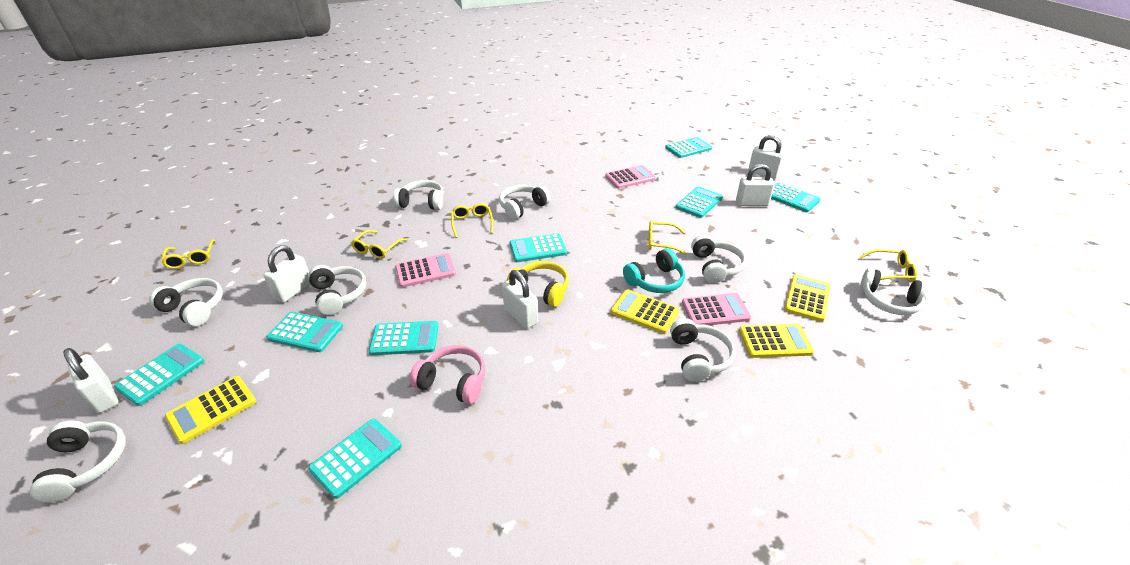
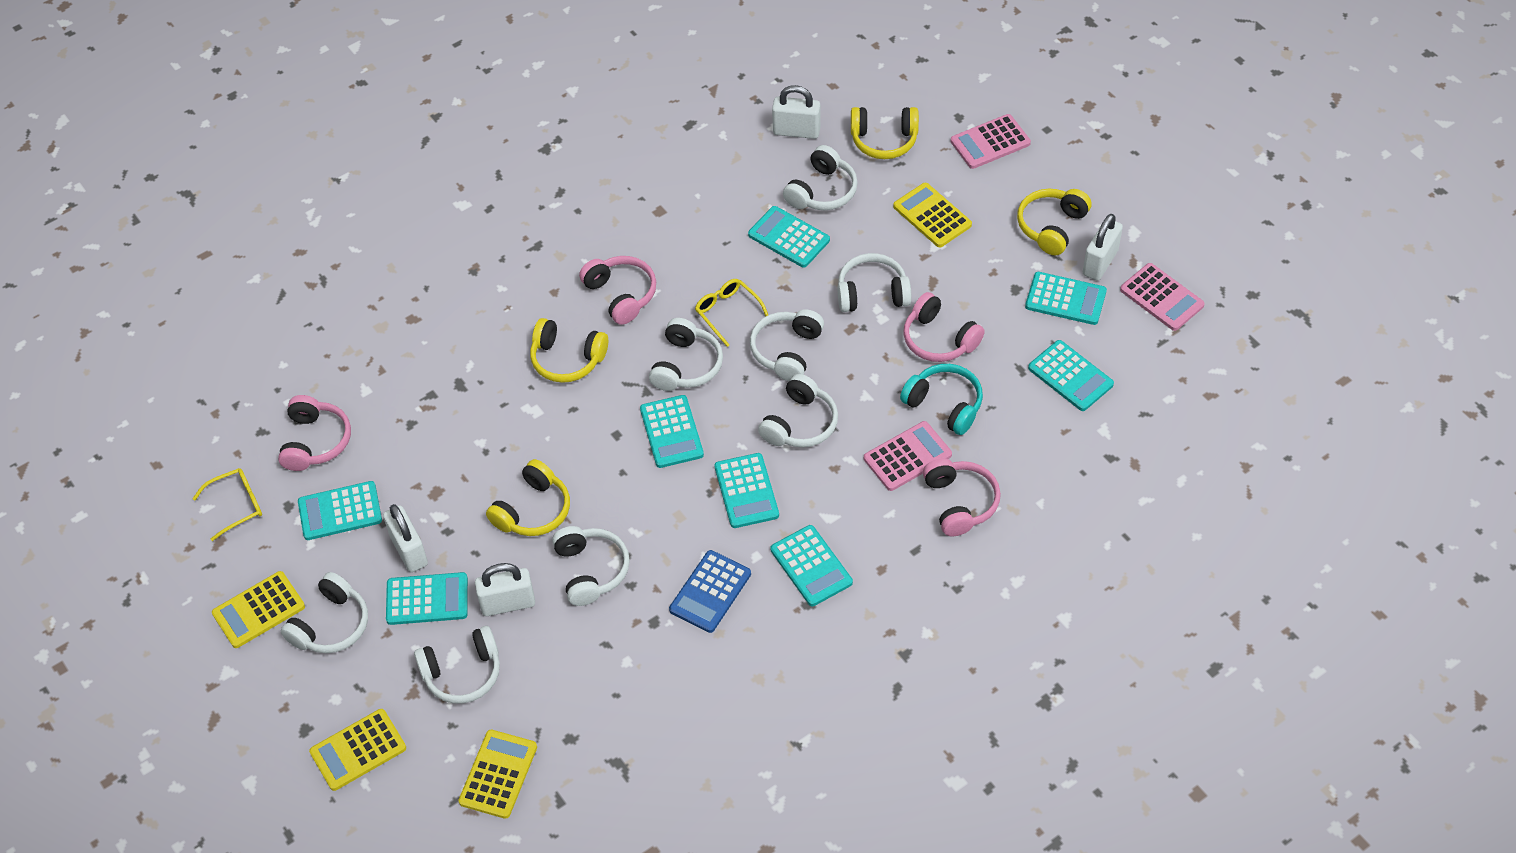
blue calculator: none = 0 -> [669,550,751,633] = 1
pink headphones: [409,345,485,404] = 1 -> [278,395,351,471] [579,256,656,325] [903,292,985,362] [923,458,1001,536] = 4
white padlock: [63,348,118,413] [264,245,310,303] [502,270,538,329] [736,164,775,206] [748,135,785,178] = 5 -> [383,504,428,572] [475,563,535,616] [772,85,820,139] [1083,214,1123,281] = 4
yellow glasses: [161,239,215,269] [351,230,407,259] [451,203,493,238] [648,221,687,255] [860,249,917,282] = 5 -> [192,468,262,541] [695,279,768,347] = 2
yellow headphones: [507,261,569,307] = 1 -> [486,459,570,536] [530,318,608,383] [851,107,919,159] [1017,189,1091,255] = 4

